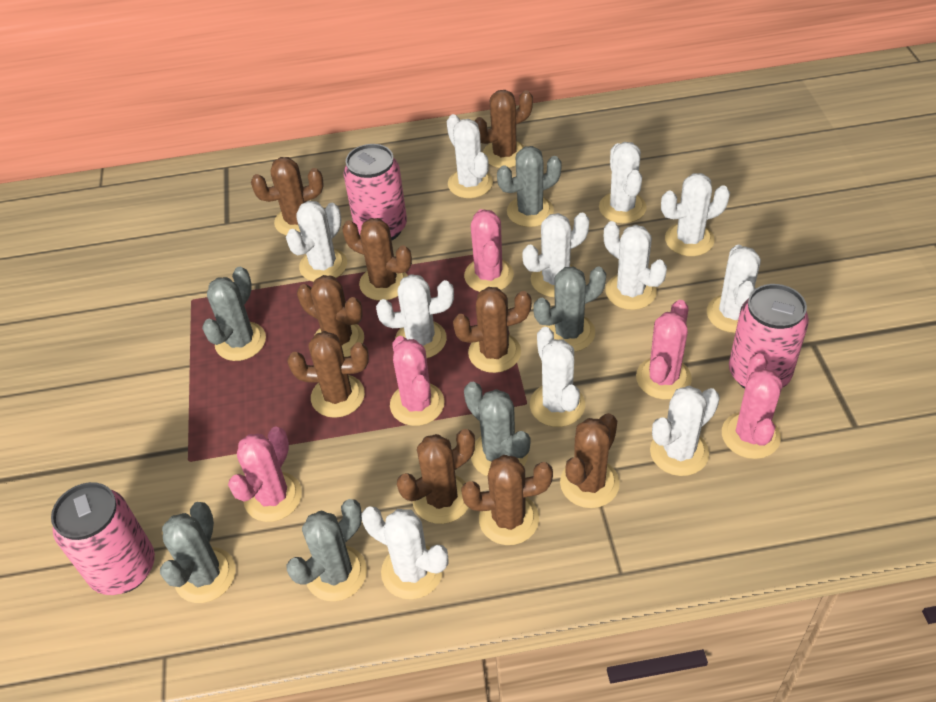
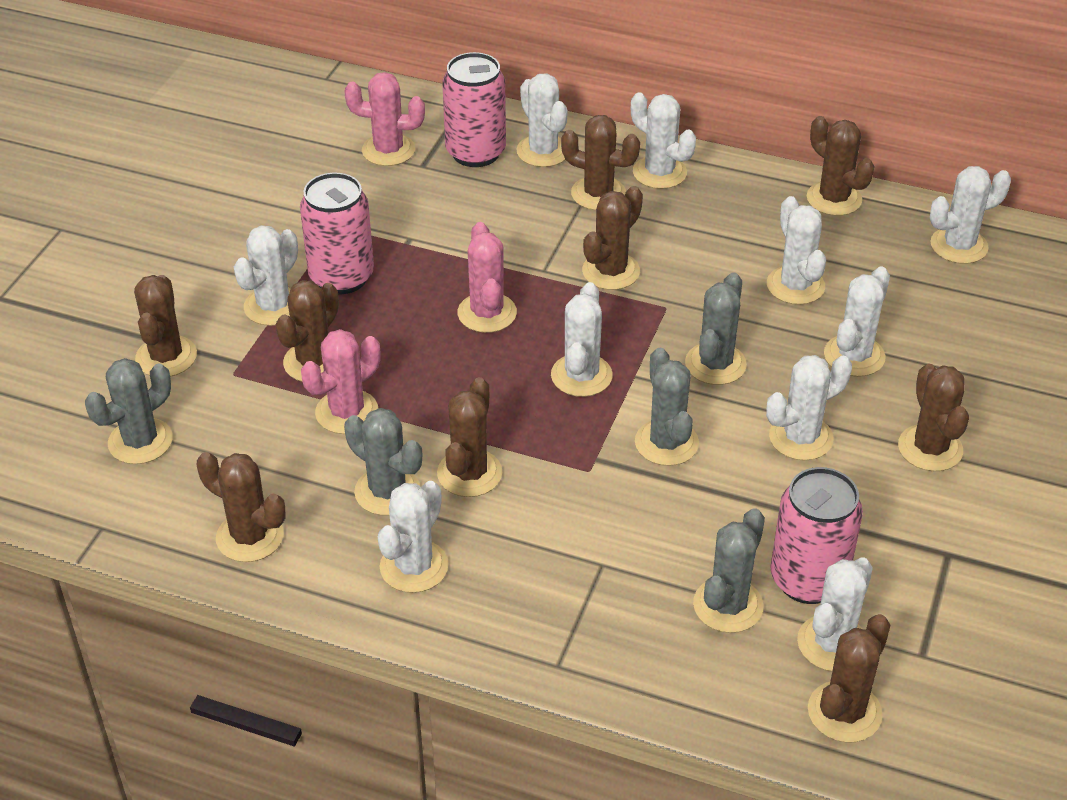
grey cactus: [160,502,236,603] [202,267,266,361] [286,499,367,602] [464,382,530,476] [497,146,562,227] [533,266,606,352] = 6 -> [85,358,173,464] [344,408,422,516] [635,348,699,466] [685,272,747,385] [693,508,765,633] = 5
pink cactus: [228,427,302,522] [390,336,445,426] [464,209,514,292] [636,300,692,399] [722,353,783,459] = 5 -> [301,329,381,434] [344,72,425,166] [458,222,517,333] = 3
white cactus: [286,201,347,282] [361,506,448,599] [376,274,454,358] [447,114,493,198] [522,213,589,297] [530,327,585,427] [599,142,647,223] [604,221,667,310] [650,386,720,476] [661,173,730,256] [707,245,761,333] = 11 -> [234,225,298,326] [378,481,449,593] [516,73,567,167] [551,282,613,397] [631,92,696,189] [766,355,852,461] [767,196,826,305] [797,557,873,671] [824,267,890,377] [930,166,1011,264] = 10

